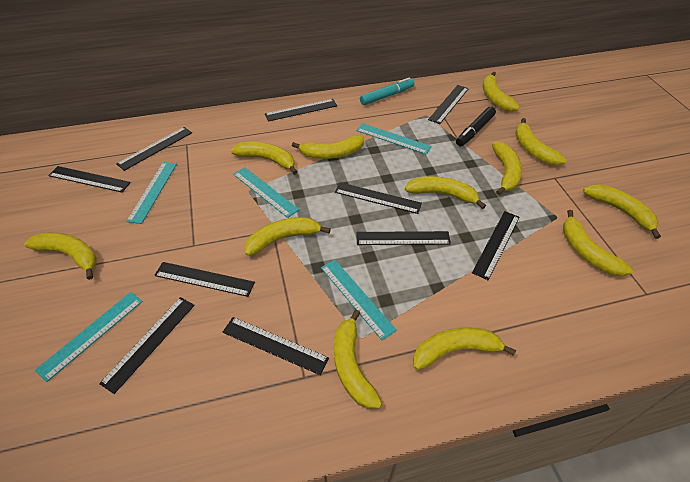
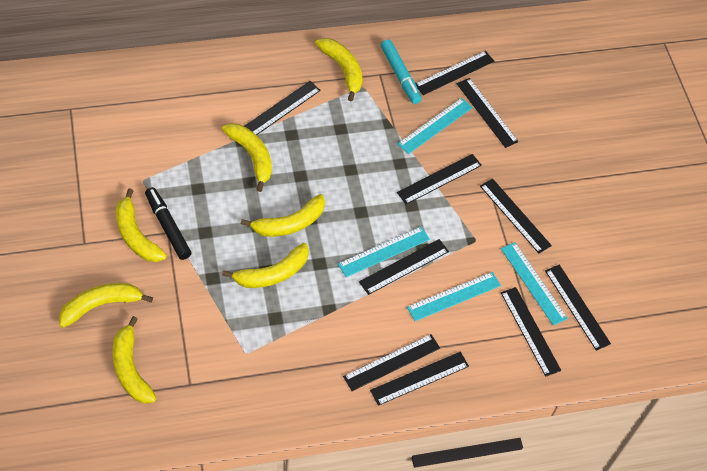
turquoise ruler: [35,292,143,382] [126,162,177,224] [233,167,300,218] [321,260,397,340] [356,123,432,155] = 5 -> [338,227,430,277] [397,98,473,154] [407,272,501,321] [501,242,568,326] = 4
yellow banana: [24,232,97,280] [231,142,297,175] [245,217,331,256] [292,135,364,159] [334,309,382,409] [405,176,486,209] [413,327,516,370] [483,72,520,112] [492,142,522,195] [515,118,567,165] [563,210,633,277] [583,184,661,239] = 12 -> [59,283,153,328] [112,316,156,404] [116,188,167,262] [222,123,272,192] [222,243,309,288] [241,194,325,237] [315,38,362,102] = 7

